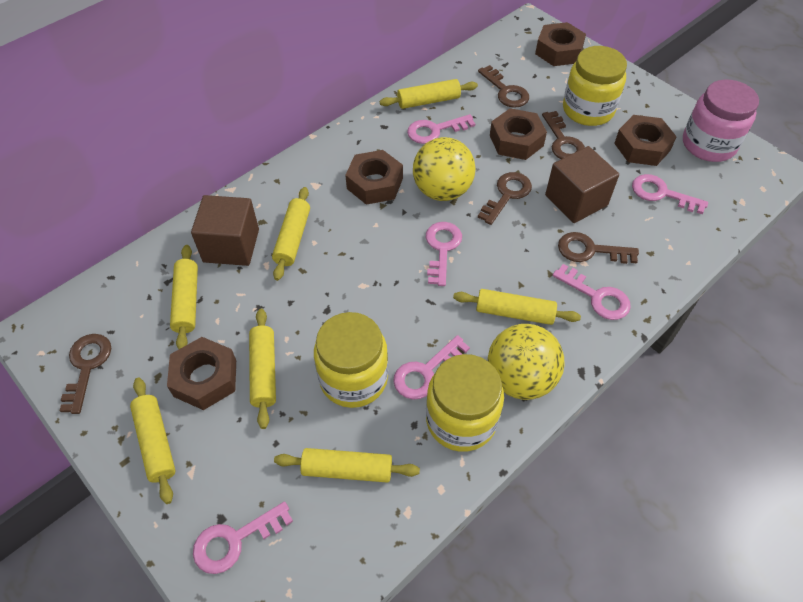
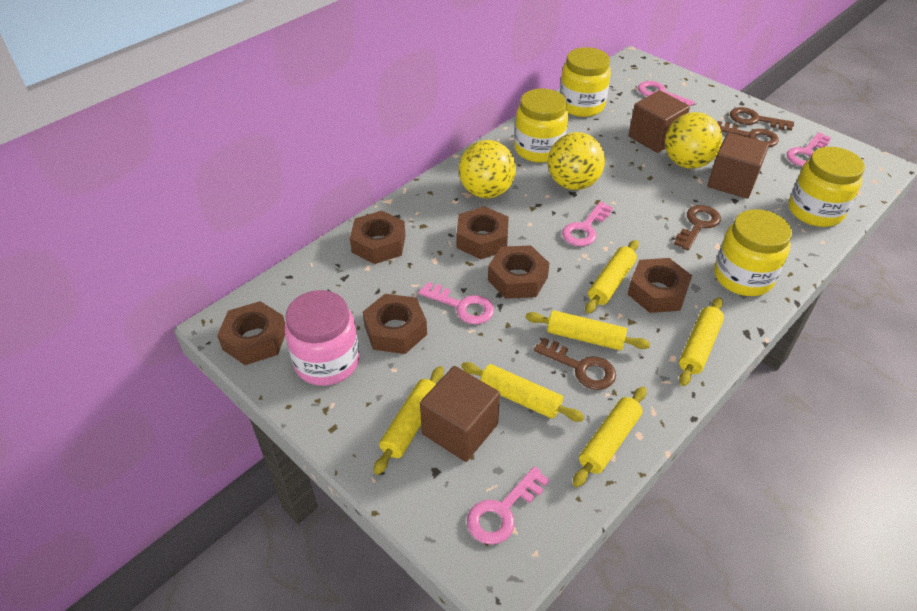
brown cube: [191,195,259,266] [545,146,619,223] = 2 -> [420,366,500,462] [628,90,690,153] [707,132,769,199] = 3
brown key: [60,334,111,414] [478,65,529,108] [478,172,532,225] [542,111,585,159] [558,232,639,264] = 5 -> [534,338,616,390] [674,205,721,251] [717,121,779,147] [730,107,794,131] = 4
brown nut: [167,337,236,410] [345,150,403,205] [490,108,547,160] [535,22,586,66] [614,115,677,166] = 5 -> [217,301,285,365] [350,211,406,264] [362,294,427,354] [457,206,509,259] [488,245,550,299] [628,258,692,313] = 6
pink key: [193,501,293,574] [393,335,470,400] [407,114,475,144] [426,222,462,286] [553,264,631,320] [632,174,708,214] = 6 -> [418,282,494,324] [467,466,549,545] [562,202,613,246] [638,81,695,106] [787,132,831,167] = 5
yellow ball: [413,137,476,201] [488,324,565,400] = 2 -> [458,140,516,198] [548,132,605,190] [665,112,722,169] = 3
yellow jar: [314,312,388,408] [426,354,504,452] [563,46,627,126] = 3 -> [514,88,568,163] [560,47,611,117] [714,209,792,296] [789,147,865,227] = 4
yellow rolling pin: [130,378,176,504] [170,245,198,349] [249,309,276,429] [272,187,310,281] [274,448,420,483] [380,79,478,109] [453,289,581,325] = 7 -> [374,366,444,475] [461,362,584,422] [525,310,650,350] [573,386,647,487] [585,240,639,314] [679,297,724,386] = 6

